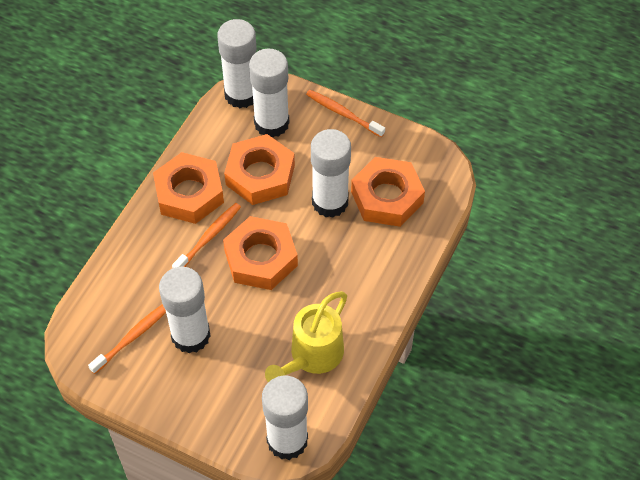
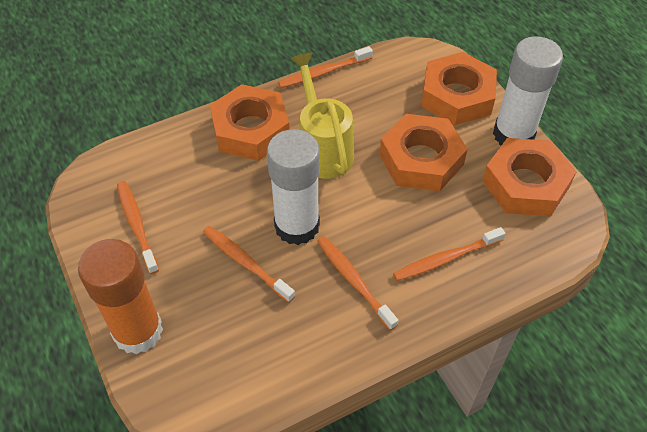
orange glue stick: none = 0 -> [78,239,163,354] = 1
orange toothbrush: [88,304,166,374] [172,203,241,268] [306,90,385,137] = 3 -> [117,181,159,274] [203,226,295,302] [278,46,373,88] [317,236,398,330] [393,227,505,281] = 5
white glue stick: [159,266,211,353] [217,19,256,108] [249,49,289,138] [262,376,308,460] [311,129,351,218] = 5 -> [267,129,320,245] [493,36,563,145] = 2

